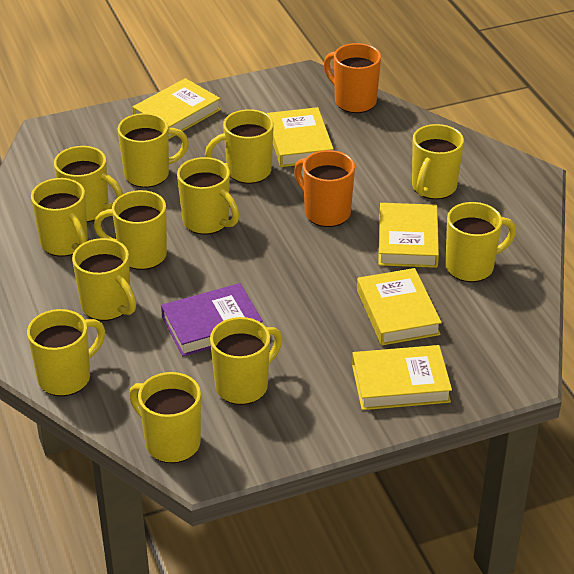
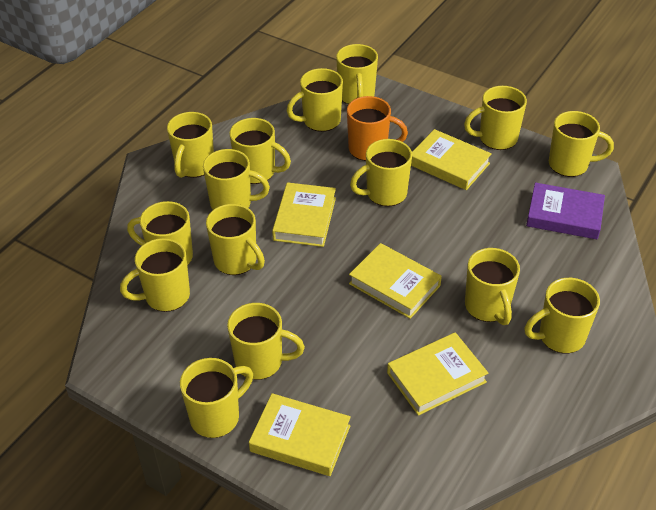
orange mug: [294,150,355,227] [324,43,381,113] = 2 -> [347,96,408,161] = 1
yellow mug: [27,309,105,396] [31,178,88,257] [54,146,123,222] [72,238,136,321] [94,190,167,270] [117,113,189,188] [129,372,201,463] [177,157,239,235] [205,109,274,184] [210,317,283,405] [412,124,464,199] [445,202,516,282] = 12 -> [120,238,190,312] [127,201,193,266] [167,112,214,178] [180,358,253,438] [203,149,270,210] [206,204,265,275] [227,303,305,380] [229,118,291,184] [287,68,343,132] [336,44,378,105] [350,139,412,206] [464,86,527,150] [465,248,520,325] [524,278,600,354] [549,111,614,177] = 15

